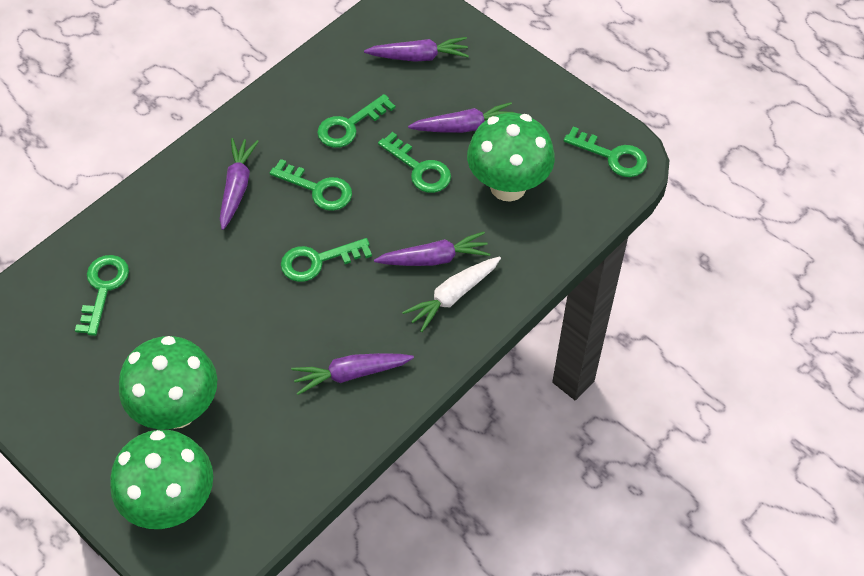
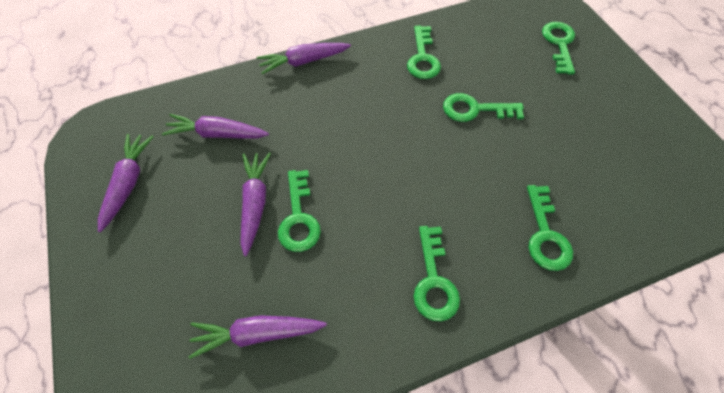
green mushroom: [110,430,213,529] [119,336,217,429] [467,113,555,202] = 3 -> none = 0
white carrot: [402,256,501,332] = 1 -> none = 0

